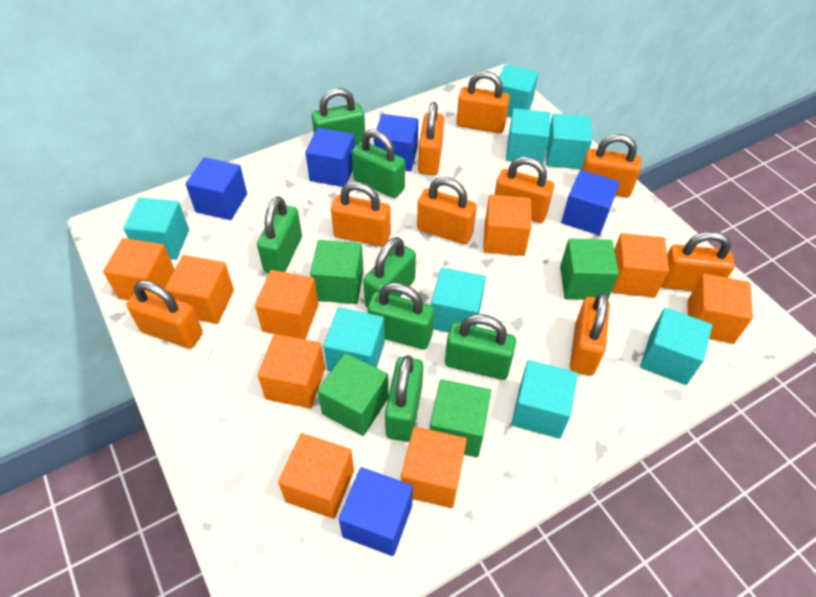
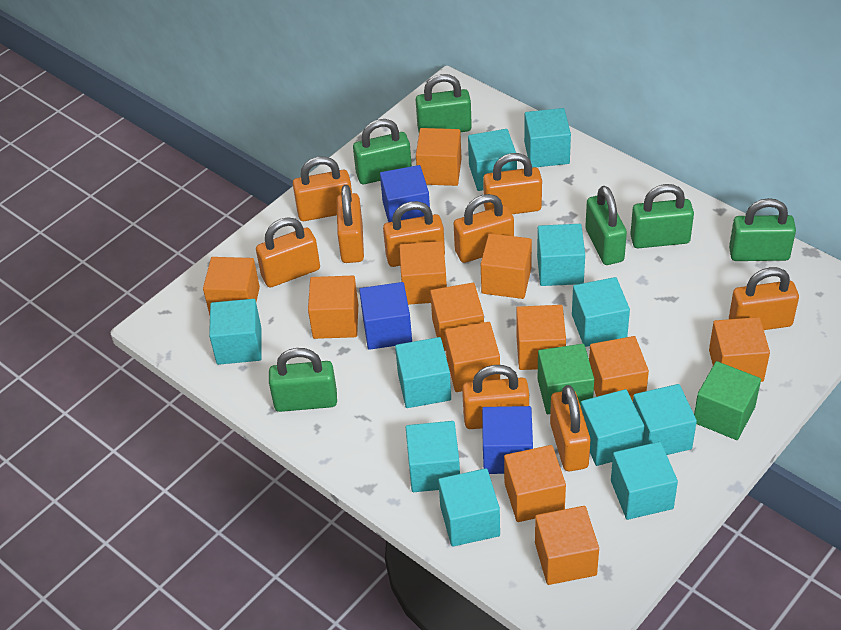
blue cube: [186,157,247,220] [305,128,355,187] [339,467,413,556] [374,114,418,171] [561,170,619,235] = 5 -> [359,282,412,350] [380,165,430,222] [482,406,533,474] = 3
green cube: [310,240,364,304] [318,353,388,436] [430,380,491,457] [560,239,619,300] = 4 -> [537,344,594,414] [694,361,761,440] = 2
green padlock: [257,196,302,273] [312,88,365,145] [352,129,405,198] [363,237,416,308] [367,282,434,349] [385,355,423,442] [445,314,516,380] = 7 -> [269,348,337,412] [353,119,412,184] [416,74,472,132] [585,186,627,265] [630,184,694,248] [729,198,796,261] = 6
orange cube: [103,238,175,300] [165,255,234,324] [255,270,318,340] [258,334,325,408] [278,433,354,519] [401,426,467,508] [483,195,531,256] [612,233,669,297] [688,274,753,344] = 9 -> [203,257,260,315] [308,276,358,339] [399,241,447,305] [416,128,462,186] [430,283,484,351] [445,322,500,392] [481,234,532,299] [504,445,566,522] [516,305,566,370] [535,506,599,585] [589,336,649,401] [709,317,770,382] = 12
turquoise cube: [123,198,189,260] [323,307,385,371] [431,267,486,333] [499,65,538,118] [506,108,550,164] [511,360,578,439] [546,114,592,169] [640,308,712,385] = 8 -> [209,299,261,365] [395,337,451,408] [406,421,460,492] [438,468,500,547] [468,129,517,191] [524,108,571,167] [537,224,585,286] [572,277,630,347] [581,389,644,466] [611,442,678,520] [633,384,697,455] = 11

